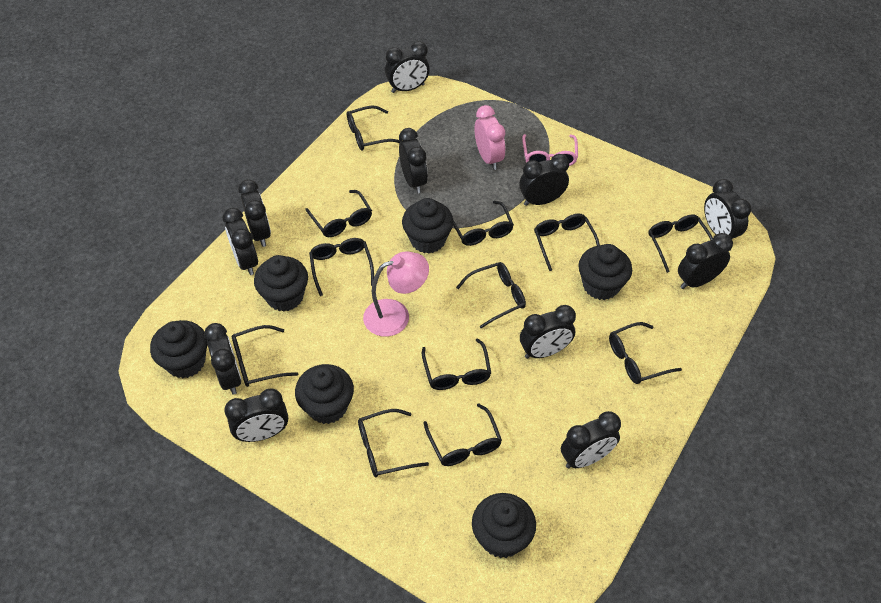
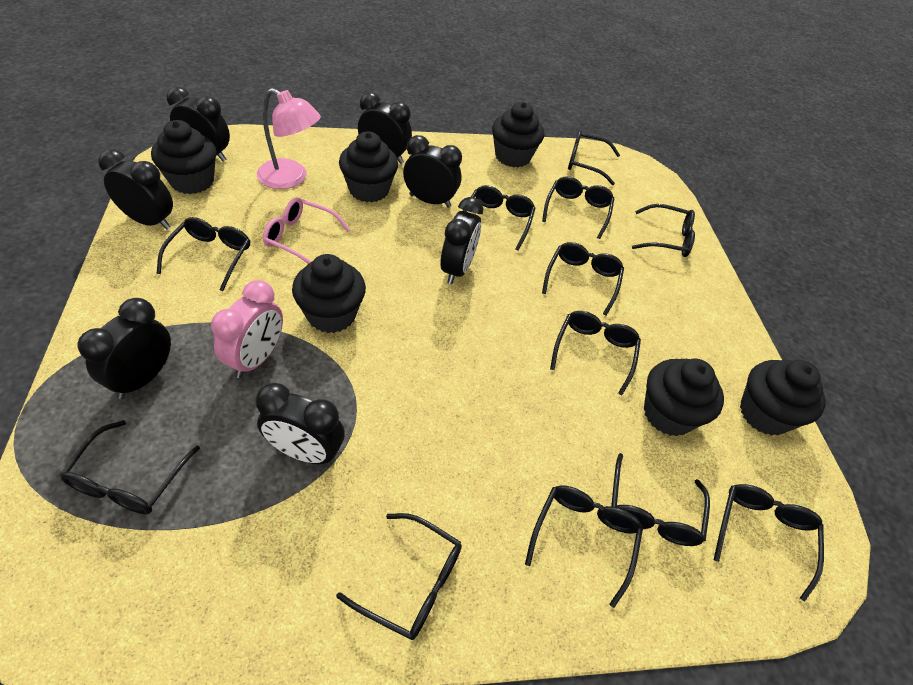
black clock: [204,323,241,395] [223,208,258,275] [224,388,288,442] [238,179,271,247] [385,41,430,93] [399,128,428,194] [519,154,569,206] [520,305,576,359] [561,411,621,468] [678,233,733,289] [704,179,751,239] = 11 -> [78,298,171,399] [98,149,173,230] [166,87,230,161] [256,383,345,464] [358,92,412,164] [403,135,462,208] [440,197,483,284] = 7

